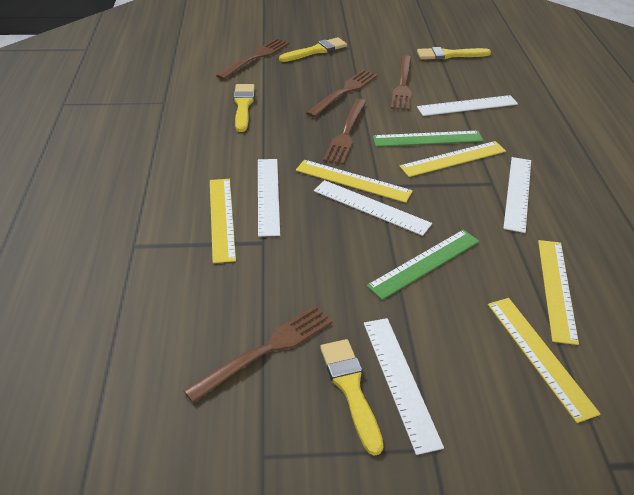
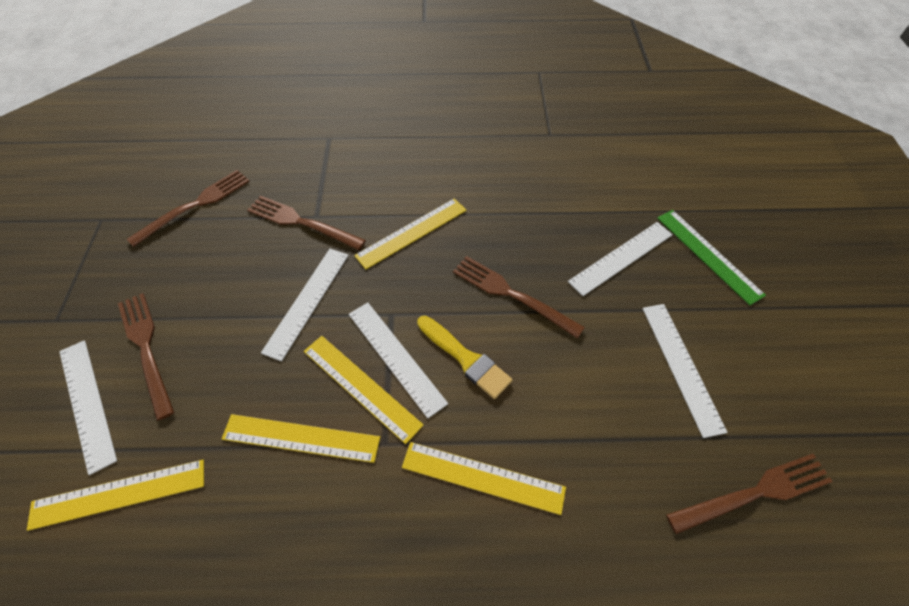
green ruler: [366,230,480,300] [373,131,483,147] = 2 -> [657,210,766,305] = 1
yellow brush: [234,84,255,132] [279,37,347,62] [320,339,384,456] [417,47,491,60] = 4 -> [417,316,513,399] = 1

